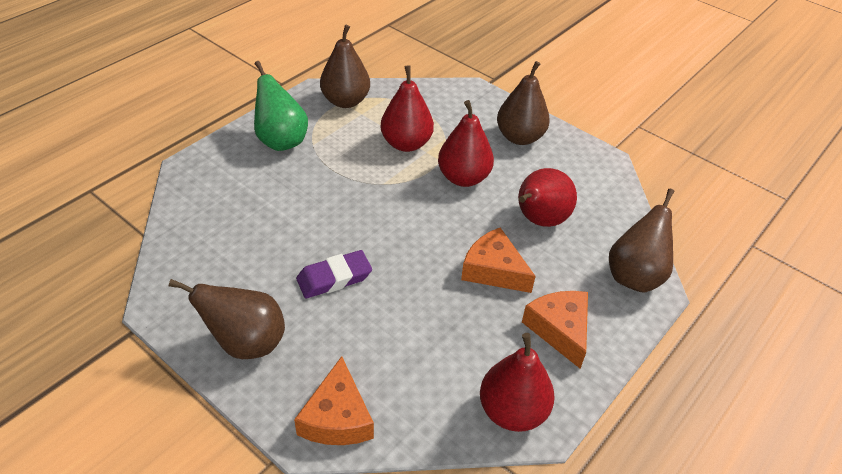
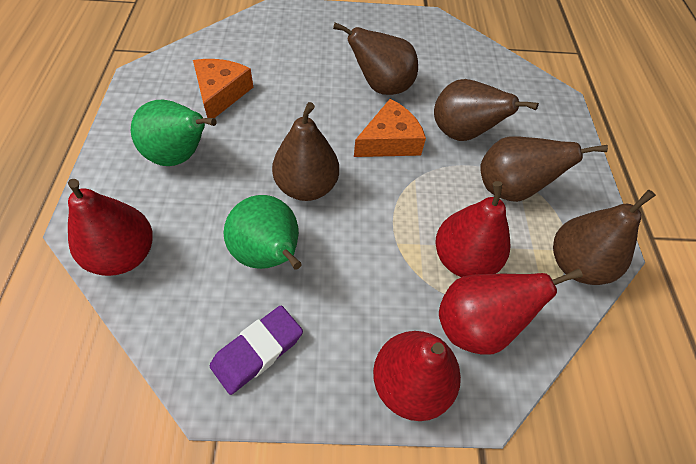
brown pear: [169,279,285,359] [320,25,370,108] [497,61,550,145] [609,189,674,293] = 4 -> [272,102,339,201] [333,22,418,95] [434,79,539,141] [480,136,608,202] [553,189,656,285] = 5
green pear: [254,61,308,151] = 1 -> [131,100,217,166] [223,195,302,270] = 2
orange cheese: [294,356,374,445] [461,228,536,293] [522,291,588,369] = 3 -> [193,59,253,118] [354,99,426,157] = 2

